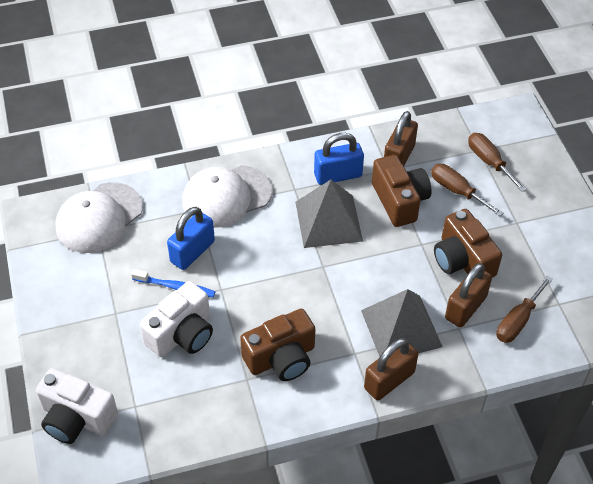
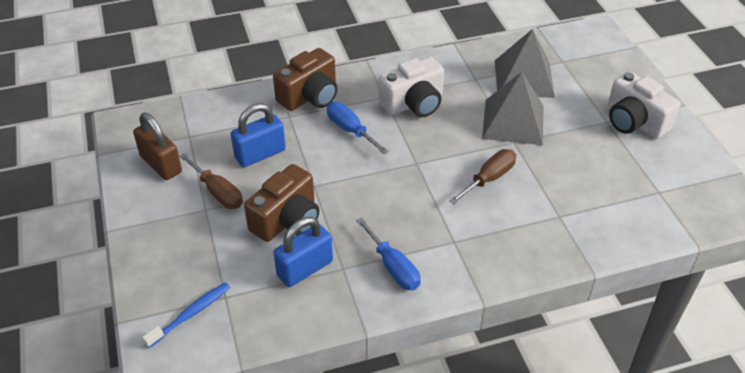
blue screwdriver: none = 0 -> [327,102,389,154] [356,217,421,290] = 2
brown camera: [240,309,315,381] [372,155,432,227] [434,209,502,278] = 3 -> [244,164,319,242] [273,48,338,111] = 2
brown padlock: [364,338,418,400] [384,111,418,166] [445,263,492,327] = 3 -> [133,113,182,180] = 1
brown screwdriver: [431,164,503,216] [468,133,527,192] [496,276,553,343] = 3 -> [179,153,243,209] [449,149,516,204] = 2
white cap: [55,182,143,253] [182,165,272,228] = 2 -> none = 0

